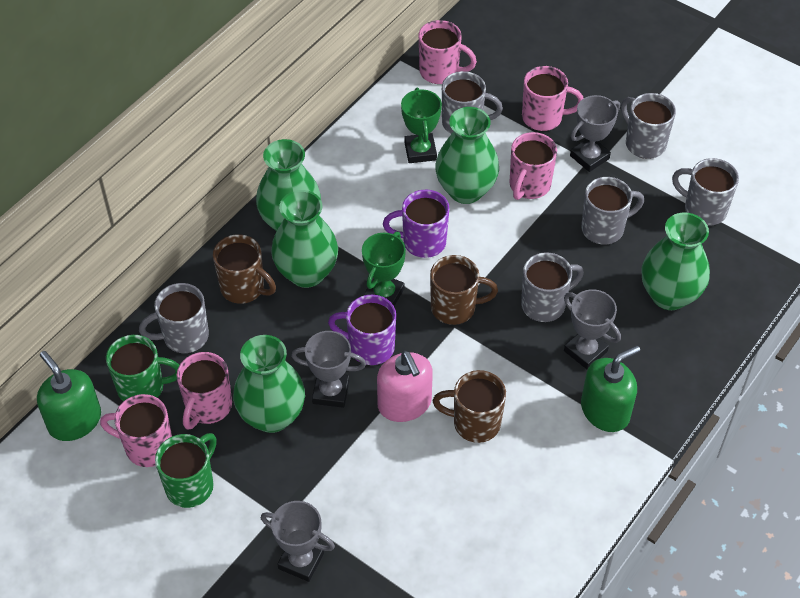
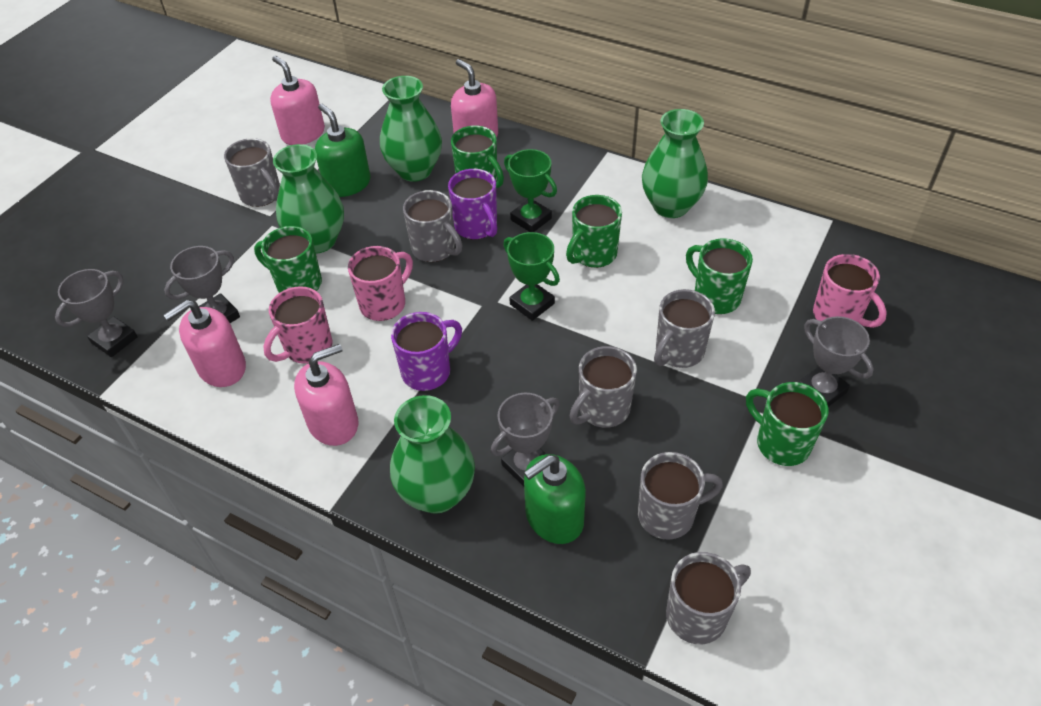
brown mug: [213,234,276,304] [430,255,498,325] [433,370,506,443] = 3 -> none = 0
green mug: [106,335,179,402] [155,433,217,508] = 2 -> [254,226,322,293] [451,126,504,188] [566,195,622,268] [686,238,753,314] [746,382,828,466] = 5
green vase: [233,335,305,433] [256,139,321,231] [271,190,338,288] [435,107,499,204] [641,212,710,310] = 5 -> [273,144,344,254] [380,76,442,182] [390,395,475,514] [642,109,708,218] = 4
pink mug: [100,394,172,467] [177,352,232,430] [419,20,477,84] [509,132,557,200] [522,66,584,131] = 5 -> [263,286,333,364] [348,246,413,321] [813,254,887,328] = 3
pink soap dispenser: [377,351,433,422] = 1 -> [164,300,246,387] [270,56,325,145] [294,344,358,446] [451,59,498,138] = 4

